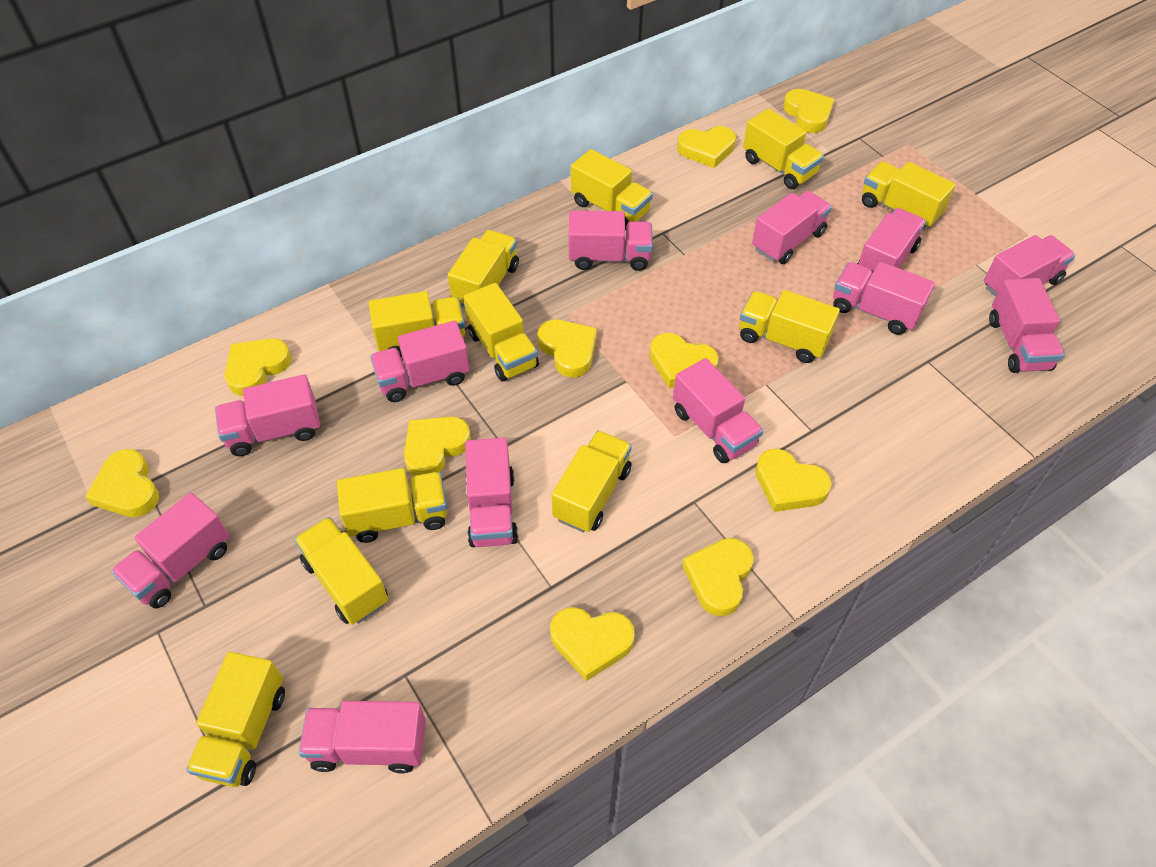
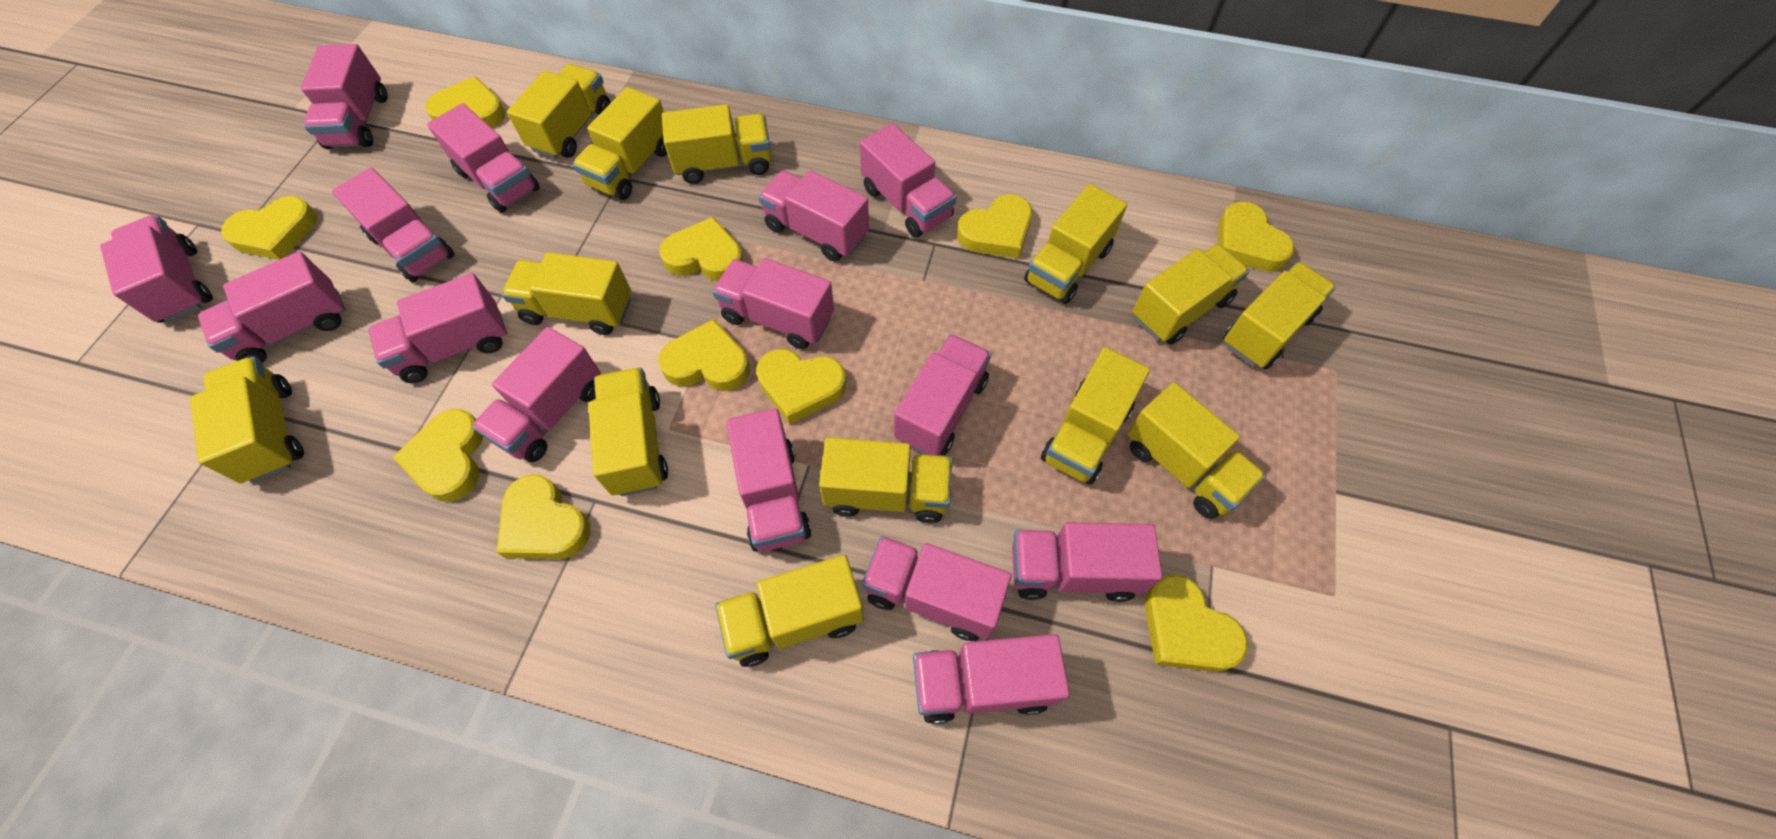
pink truck: [111,492,229,608] [215,374,320,456] [299,701,426,774] [370,321,470,402] [465,437,518,547] [568,211,653,271] [673,358,763,463] [752,191,832,264] [833,262,935,335] [857,208,926,274] [984,235,1075,297] [989,278,1064,373] = 12 -> [100,215,213,323] [198,251,346,363] [301,44,388,149] [332,168,455,282] [368,273,507,383] [427,103,540,213] [472,327,601,462] [712,258,834,349] [726,408,812,552] [759,170,869,261] [860,123,956,238] [862,536,1011,641] [894,334,991,456] [913,634,1070,724] [1012,522,1162,602] = 15
yellow truck: [186,652,285,787] [294,517,388,625] [337,468,447,543] [369,291,465,357] [448,230,519,307] [464,283,539,382] [552,431,632,533] [571,149,653,230] [740,290,840,363] [743,108,824,189] [862,161,956,230] = 11 -> [190,357,304,483] [502,252,631,335] [507,64,610,159] [573,87,667,200] [588,368,668,496] [662,104,771,184] [715,555,864,667] [819,437,952,523] [1024,184,1127,304] [1041,347,1150,485] [1127,382,1266,519] [1132,244,1249,345] [1223,262,1336,369] = 13

